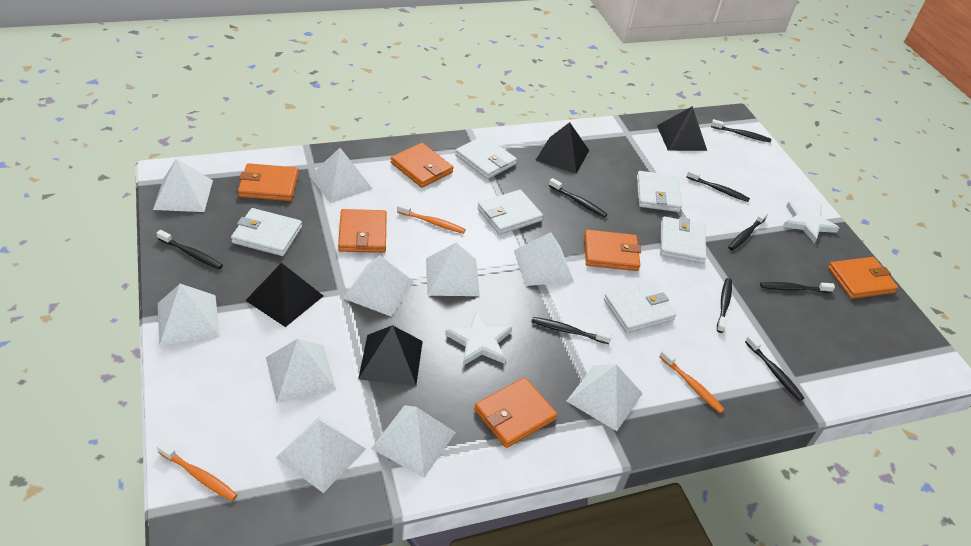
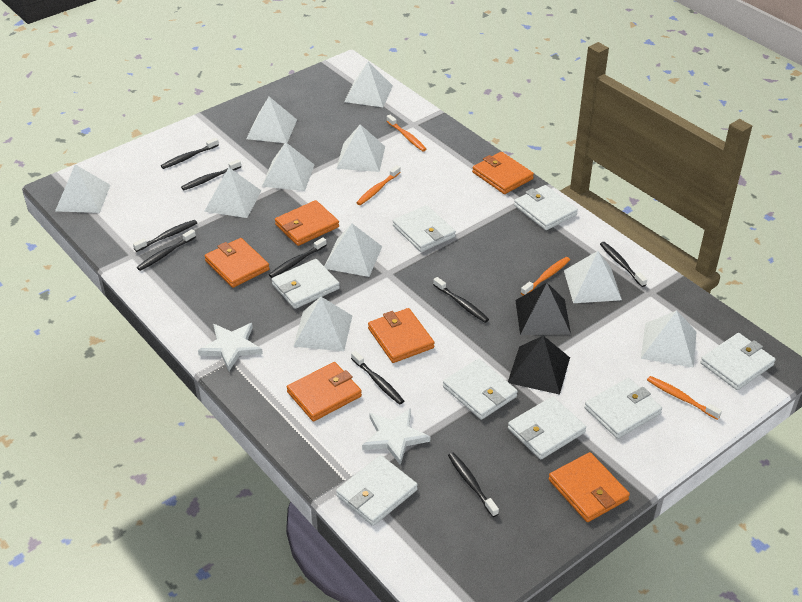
black pyramid: [245,263,323,327] [358,325,423,386] [536,122,589,174] [657,106,707,151] = 4 -> [508,336,570,395] [515,283,571,335] = 2
orange toothbrush: [157,442,237,501] [397,203,466,234] [660,349,725,413] = 3 -> [356,165,401,205] [387,115,426,151] [521,257,570,296] [647,376,722,420] = 4
white wallet: [231,208,302,256] [455,135,517,179] [477,190,543,235] [604,282,676,333] [637,171,682,212] [660,217,706,264] = 6 -> [272,259,340,309] [336,455,418,526] [393,205,456,252] [443,359,518,420] [508,396,586,460] [514,185,578,230] [584,378,662,439] [700,333,776,390] = 8

